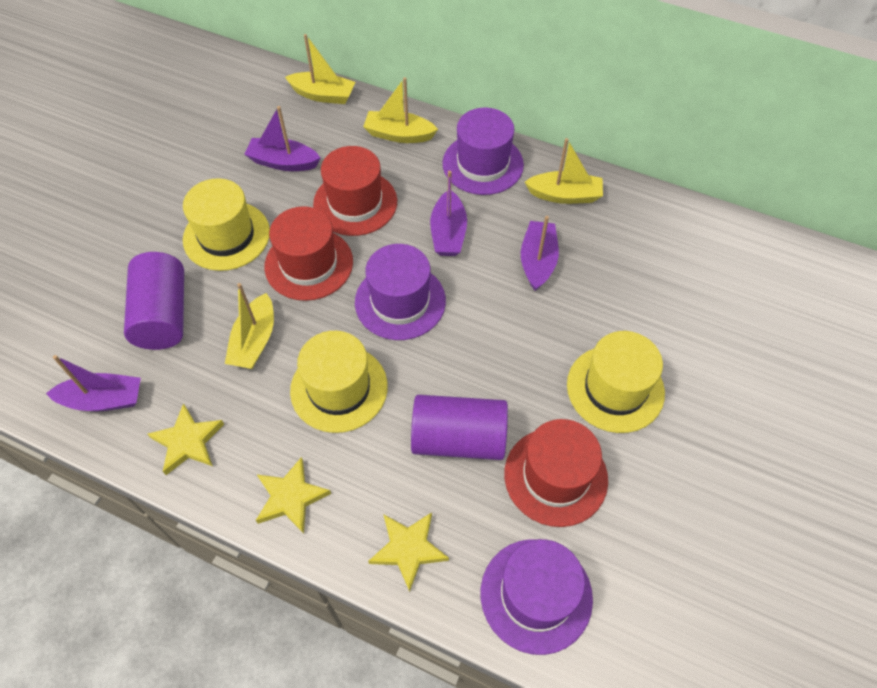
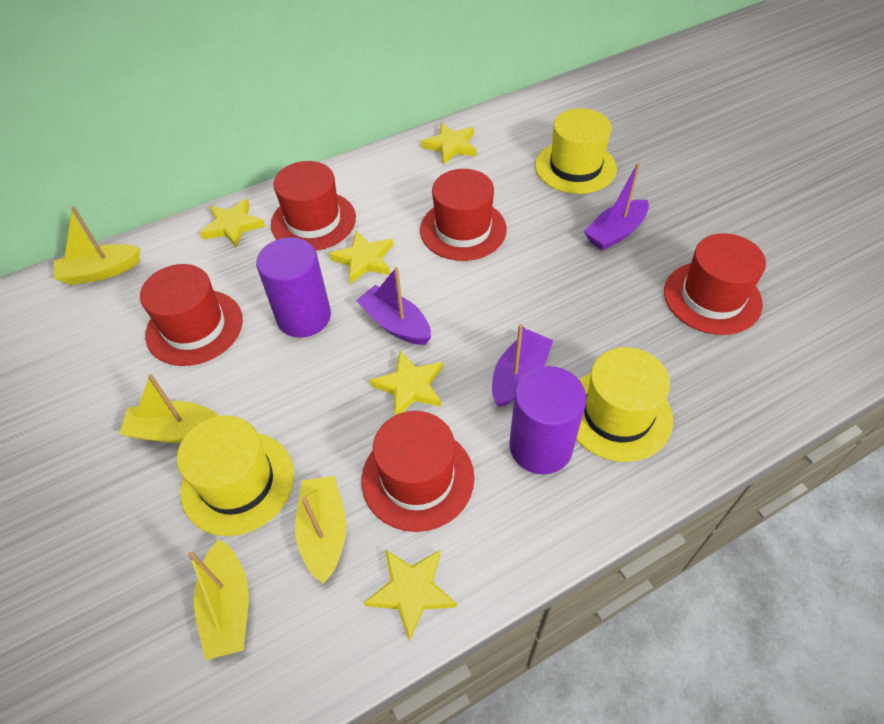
purple boat: [46,355,141,412] [244,106,320,171] [430,171,467,256] [521,216,559,291] = 4 -> [356,267,431,345] [492,324,553,407] [584,163,649,251] = 3
purple hat: [355,244,446,340] [443,108,524,195] [481,539,593,655] = 3 -> none = 0
red hat: [265,206,353,301] [313,146,397,236] [504,419,608,527] = 3 -> [140,264,243,366] [271,161,356,251] [361,411,474,532] [420,169,507,261] [664,233,766,335] = 5
yellow star: [148,403,224,475] [256,457,331,534] [368,512,449,592] = 3 -> [200,199,265,248] [329,231,393,284] [364,549,457,642] [370,351,443,415] [421,123,477,165] = 5

